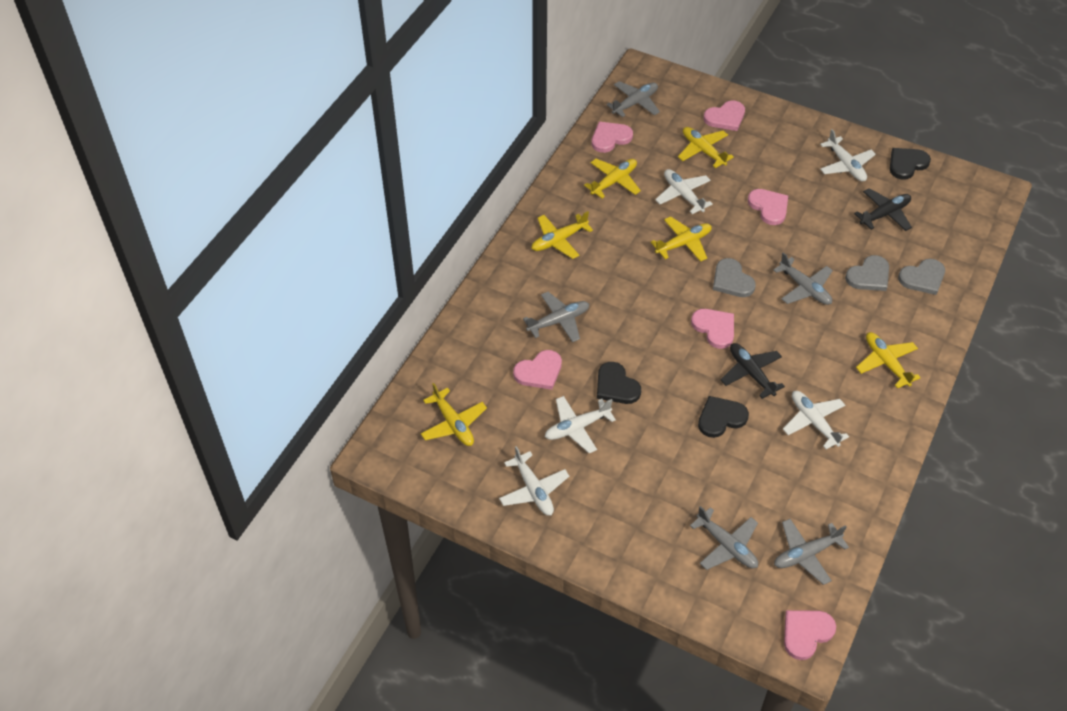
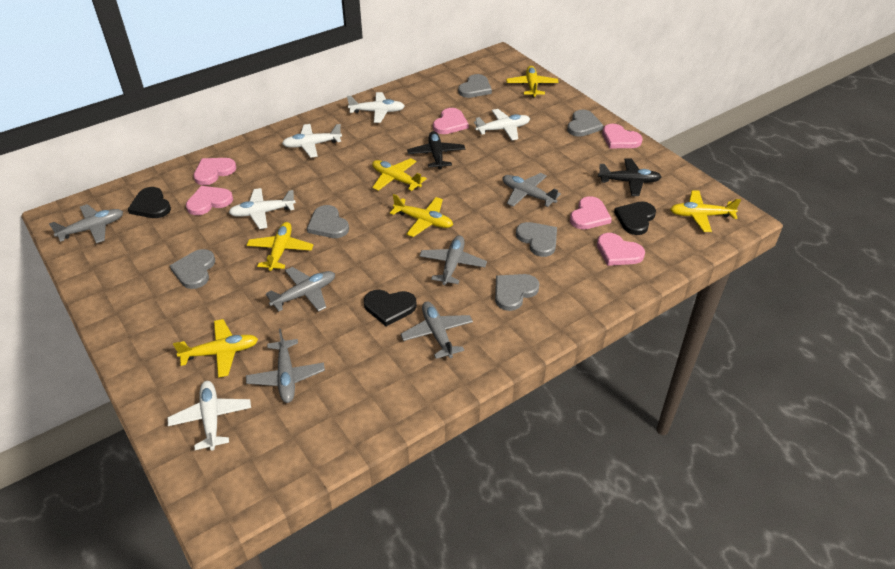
grey heart: [713,258,756,297] [845,255,889,291] [898,259,945,295] = 3 -> [170,249,215,289] [307,205,349,238] [458,74,492,98] [495,274,540,311] [516,222,557,257] [567,110,604,137] = 6
grey plane: [523,292,589,342] [606,81,660,117] [690,506,758,570] [773,252,833,305] [774,519,849,585] = 5 -> [49,204,123,243] [246,329,325,403] [266,267,335,312] [401,301,473,359] [419,235,487,285] [502,173,561,207] = 6

